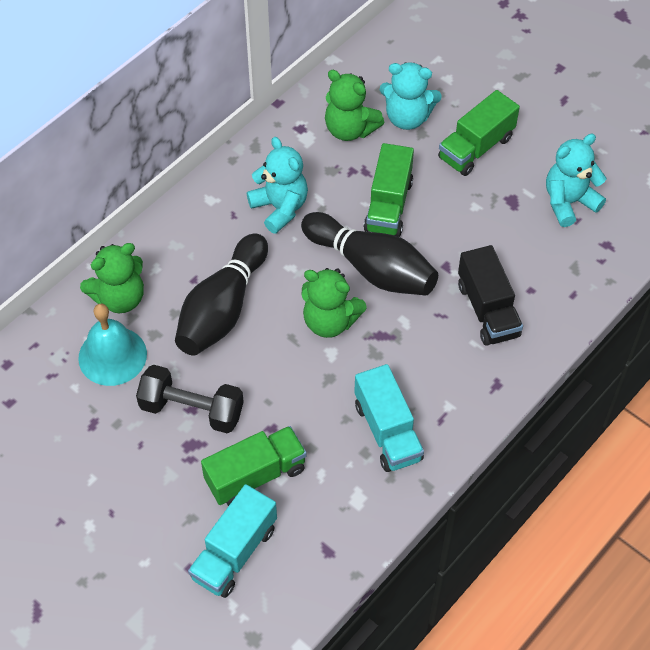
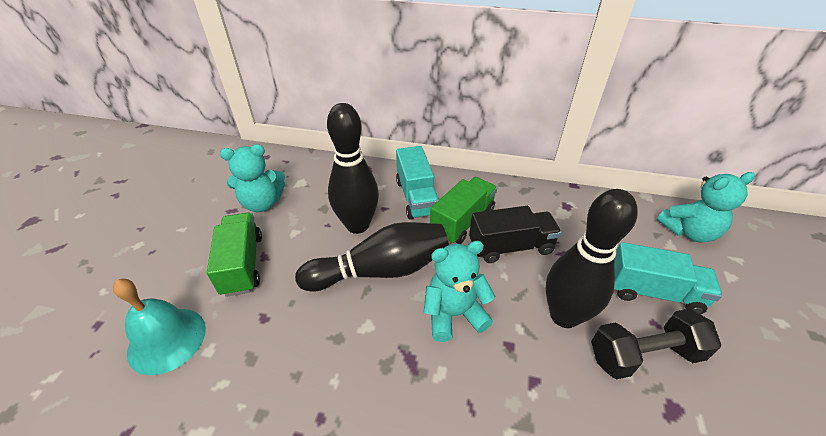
black bowling pin: [175,233,268,356] [301,212,438,296] = 2 -> [295,222,449,291] [327,103,379,234] [546,189,638,328] = 3
green teddy bear: [80,243,144,313] [302,268,367,338] [325,70,384,141] = 3 -> none = 0
green truck: [201,426,307,506] [364,143,414,237] [438,90,520,176] = 3 -> [207,213,262,297] [430,177,497,244] = 2

